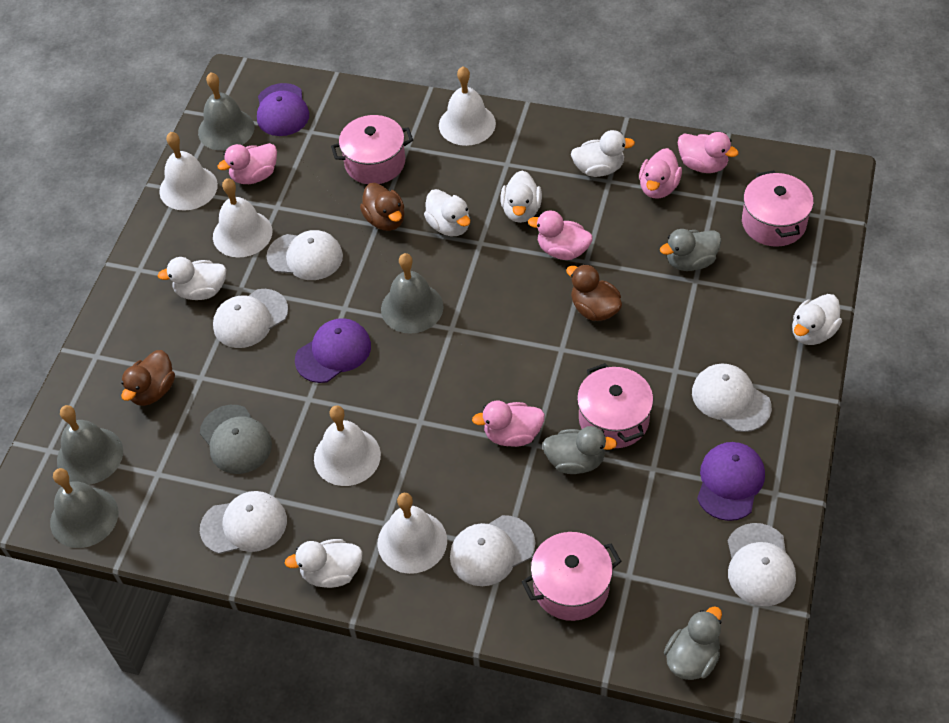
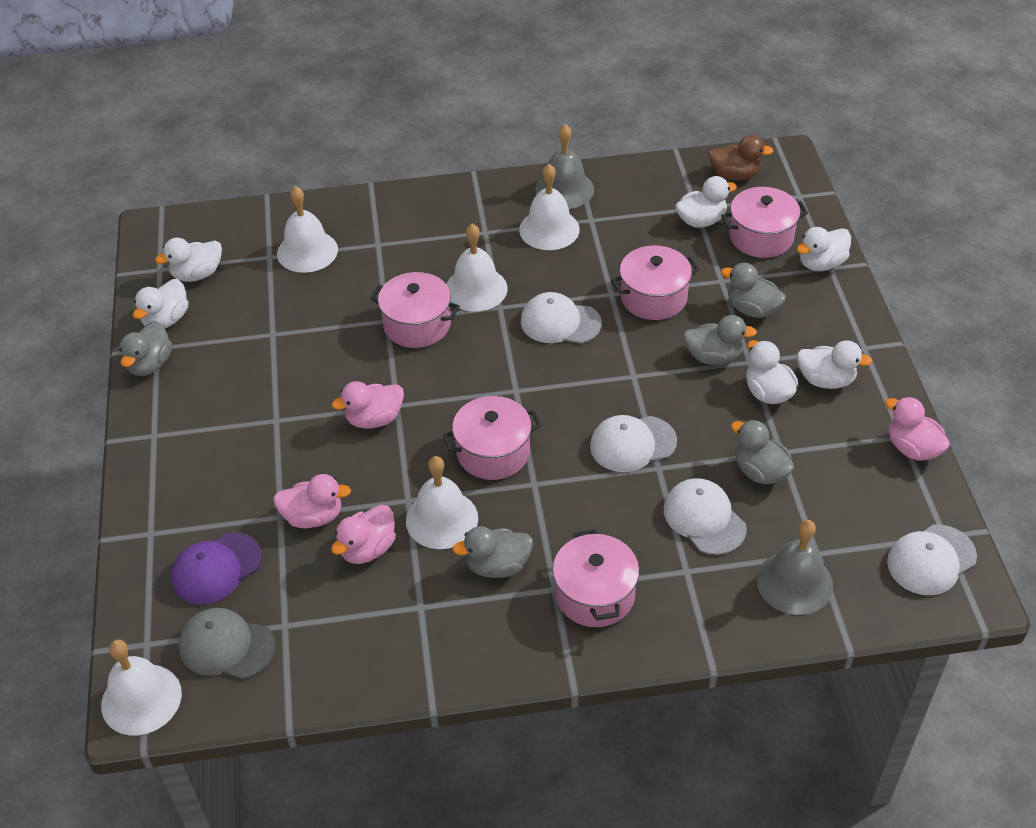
brown duck: [121,350,175,406] [360,183,405,231] [566,264,622,321] = 3 -> [708,135,774,180] = 1
grey bell: [50,468,118,548] [57,405,123,485] [198,72,254,151] [381,253,444,334] = 4 -> [535,124,594,209] [757,520,833,615] = 2
grey duck: [542,426,617,474] [660,229,722,271] [664,606,722,680] = 3 -> [119,321,172,376] [453,526,533,578] [683,315,757,365] [721,263,786,318] [731,420,794,484] = 5
pink duck: [218,143,277,184] [472,401,545,447] [528,211,593,260] [639,148,682,199] [678,132,739,173] = 5 -> [273,474,351,528] [331,505,396,564] [332,381,404,429] [885,397,950,461] = 4
pink pot: [331,115,413,184] [522,532,621,621] [577,363,653,448] [742,170,814,247] = 4 -> [370,272,460,348] [443,396,542,480] [553,529,639,627] [611,245,700,320] [721,187,808,258] = 5
purple cap: [257,83,309,136] [295,318,371,383] [697,442,765,521] = 3 -> [171,532,262,605] = 1
white cap: [200,491,287,554] [213,289,288,348] [266,230,343,280] [450,515,535,586] [692,363,772,432] [728,523,796,606] = 6 -> [521,292,602,344] [590,415,677,472] [664,478,747,555] [887,524,977,595] = 4

